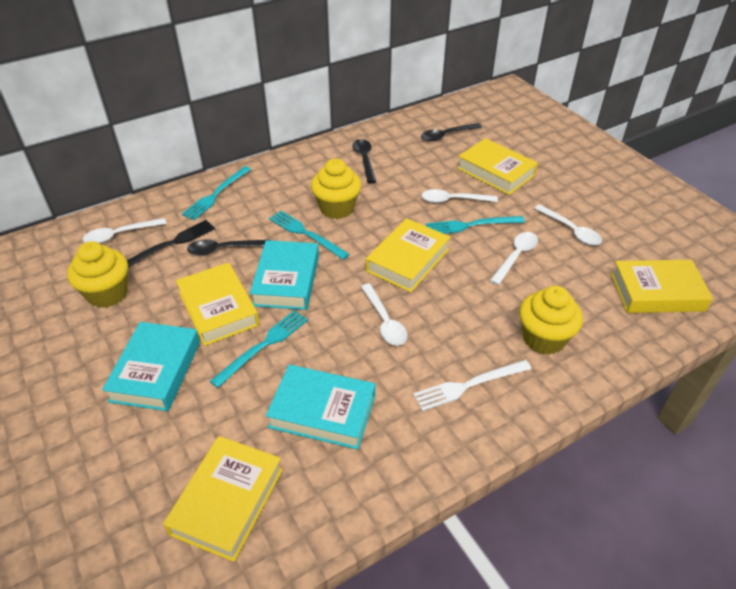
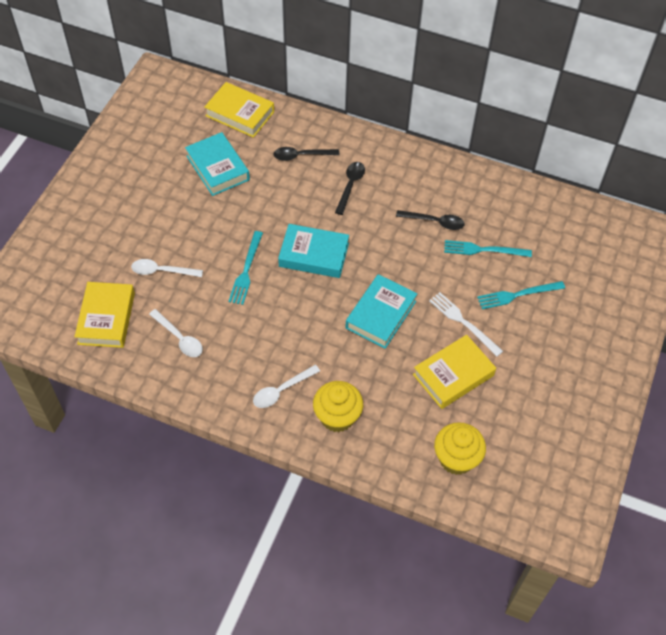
black fork: [127,220,215,268] = 1 -> none = 0
turquoise fork: [182,166,251,220] [210,310,308,388] [269,210,350,260] [426,216,525,234] = 4 -> [229,231,263,305] [444,240,532,257] [477,281,565,309] = 3
white spoon: [83,218,167,243] [361,283,408,346] [421,189,498,203] [490,232,538,285] [534,204,602,245] = 5 -> [131,259,203,277] [149,309,203,357] [253,365,320,408] = 3
yellow book: [163,436,283,562] [176,262,259,346] [366,218,451,292] [457,138,538,195] [611,260,713,313] = 5 -> [74,282,135,348] [204,82,274,138] [413,335,496,409] = 3
yellow cupcake: [67,241,128,308] [311,159,362,219] [519,286,583,355] = 3 -> [313,381,363,432] [434,422,486,475] = 2

